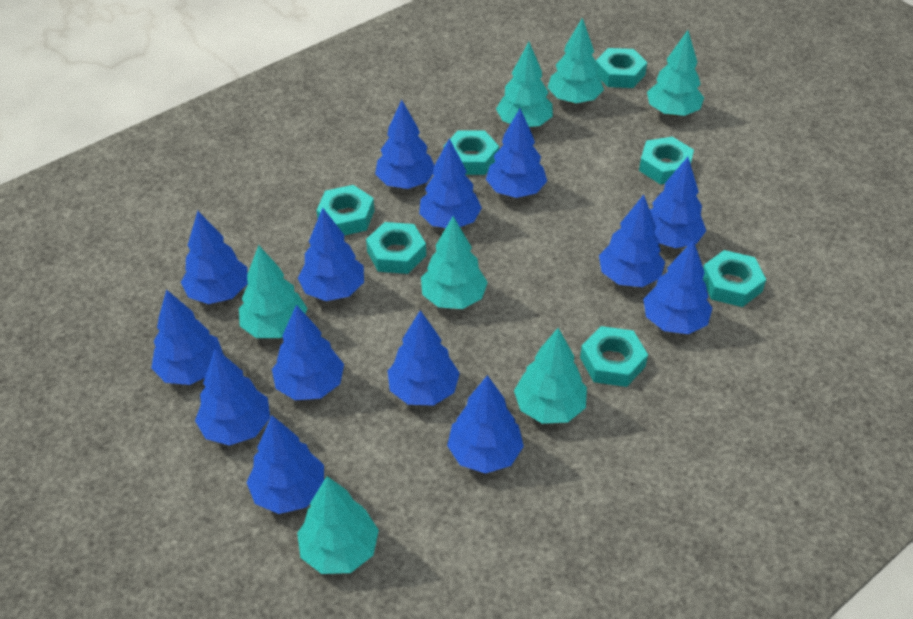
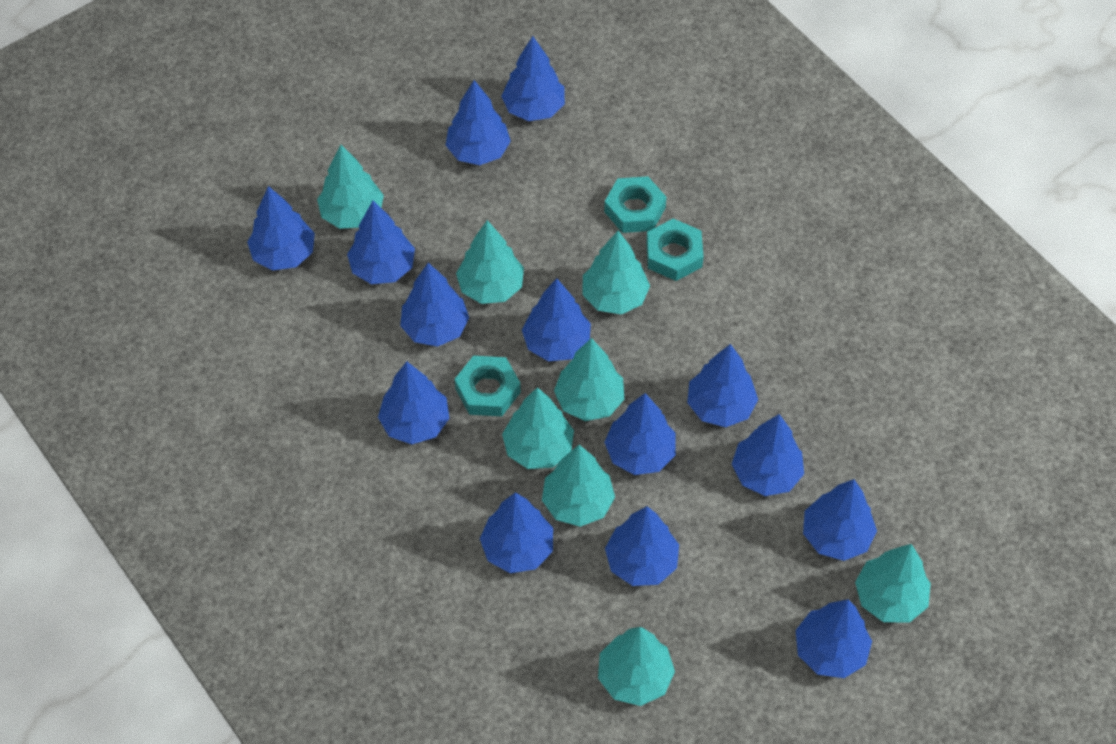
turquoise nut: [316,185,375,235] [366,222,426,274] [444,131,499,175] [580,326,648,387] [596,48,647,88] [639,137,694,184] [703,250,766,307] = 7 -> [454,356,521,416] [604,176,667,233] [646,219,704,281] = 3
turquoise tree: [239,245,308,338] [297,476,379,574] [421,216,488,309] [496,42,553,127] [514,328,587,424] [547,18,604,104] [647,30,704,116] = 7 -> [317,145,384,229] [456,220,524,304] [502,387,574,469] [542,445,615,527] [554,338,624,421] [582,231,650,315] [598,627,675,706] [855,544,931,623] = 8

